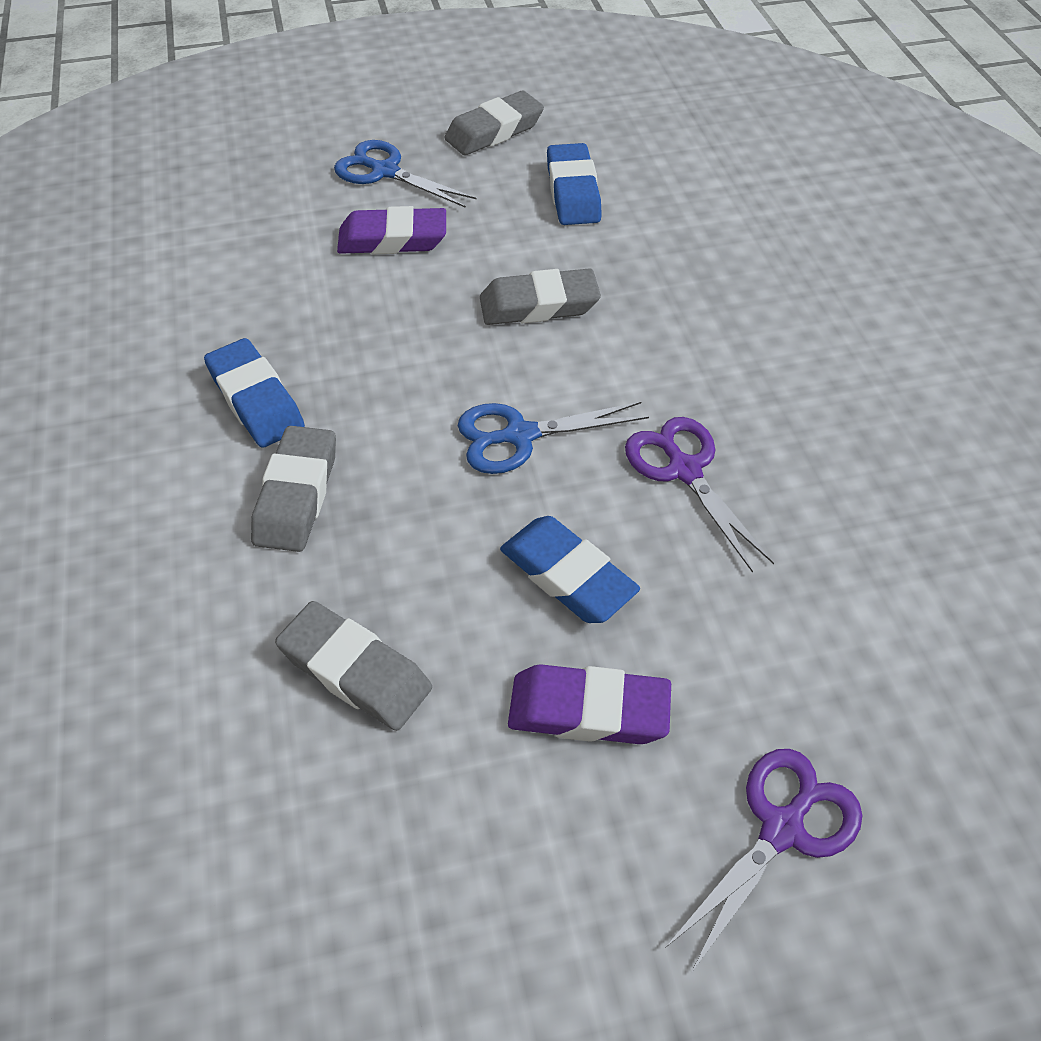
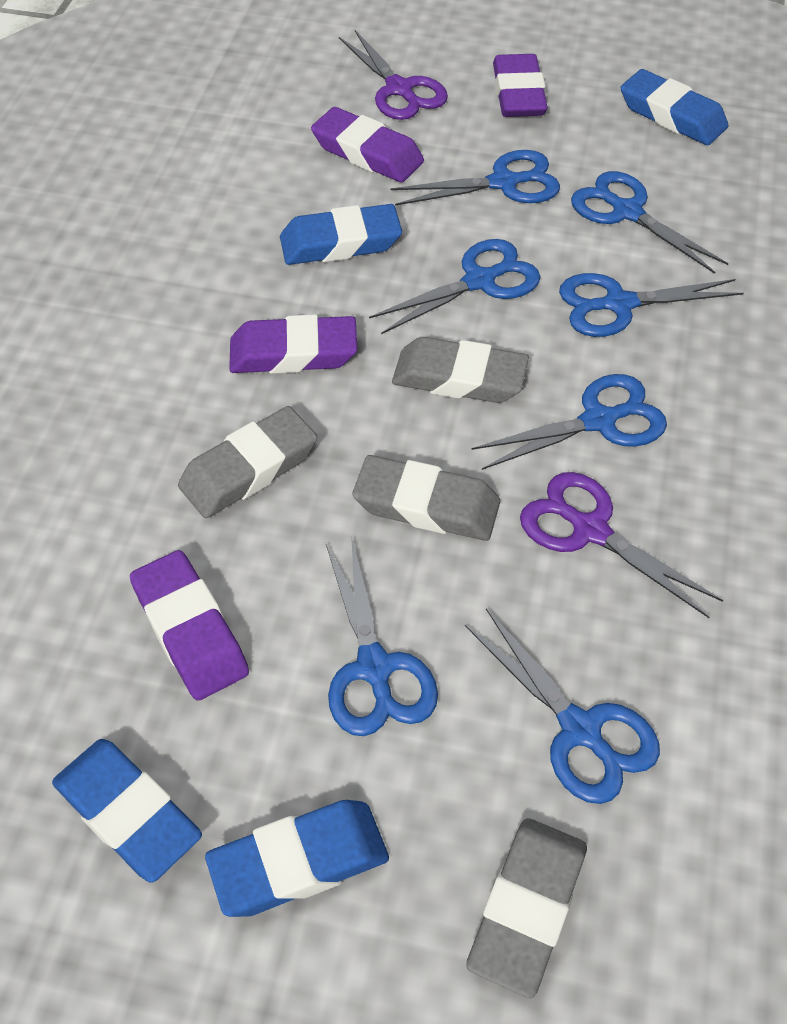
blue eraser: [204,338,305,448] [500,516,640,623] [547,143,602,225] = 3 -> [52,739,202,883] [205,800,389,917] [280,204,402,265] [620,69,729,145] = 4
blue scissors: [334,140,477,208] [458,402,649,474] = 2 -> [326,536,438,736] [369,239,541,334] [390,150,560,206] [465,608,660,804] [471,374,667,470] [559,273,744,337] [571,171,729,274] = 7
purple eraser: [337,206,446,254] [508,664,671,744] = 2 -> [130,550,249,701] [229,314,357,374] [311,107,424,182] [493,54,548,117] = 4

